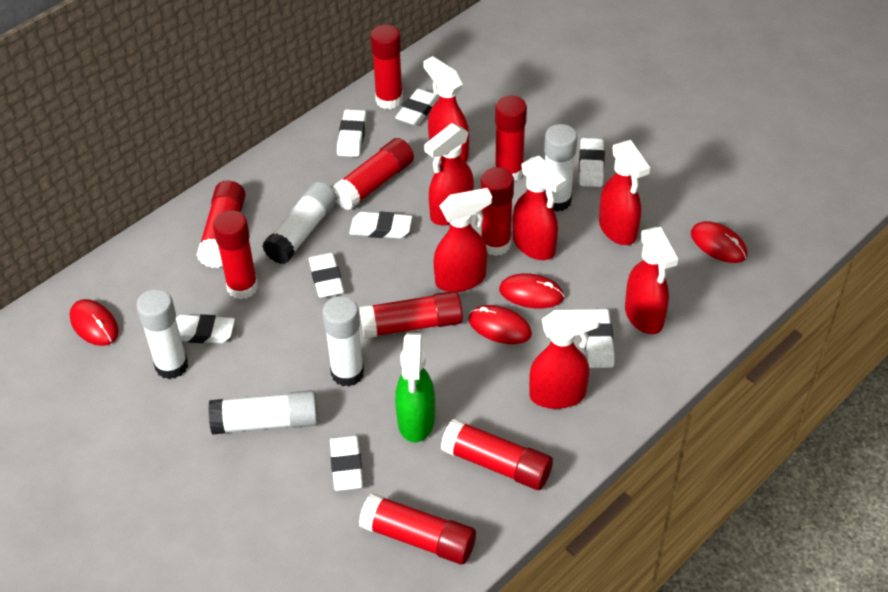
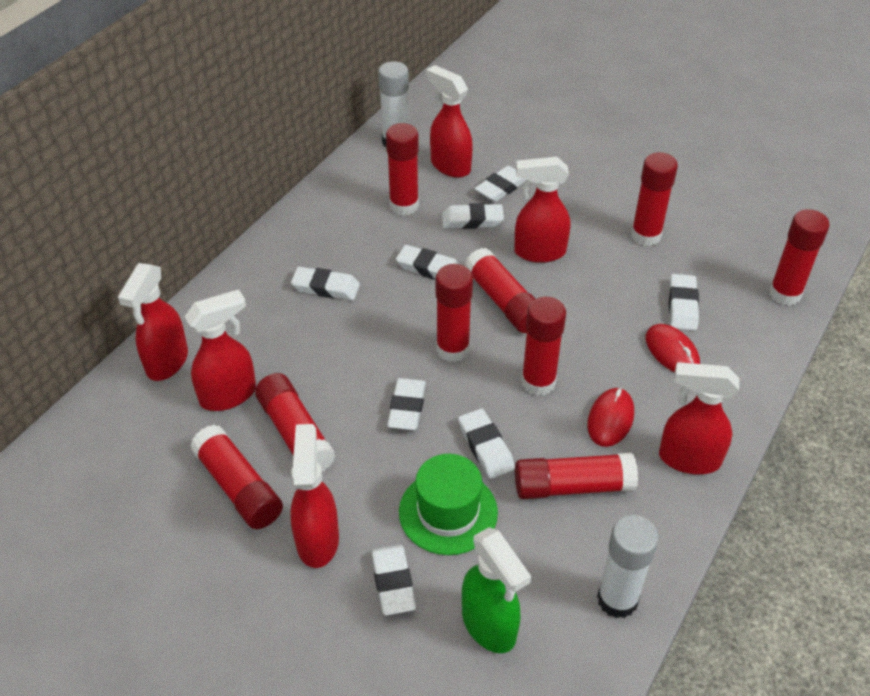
green hat: none = 0 -> [399,454,498,555] = 1
red mouse: [70,299,119,346] [468,305,532,344] [499,273,564,309] [691,221,747,263] = 4 -> [587,388,634,447] [646,324,700,372] = 2
red spray bottle: [423,56,469,162] [424,123,474,225] [433,188,492,292] [513,156,566,260] [529,310,600,409] [599,140,650,245] [625,227,678,334] = 7 -> [118,263,188,381] [184,289,256,411] [290,424,339,568] [426,65,473,178] [514,157,570,263] [659,362,739,474] = 6
white glue stick: [136,289,188,379] [208,390,318,435] [262,182,337,264] [322,296,364,387] [544,124,577,212] = 5 -> [378,61,409,147] [597,515,659,618] = 2

